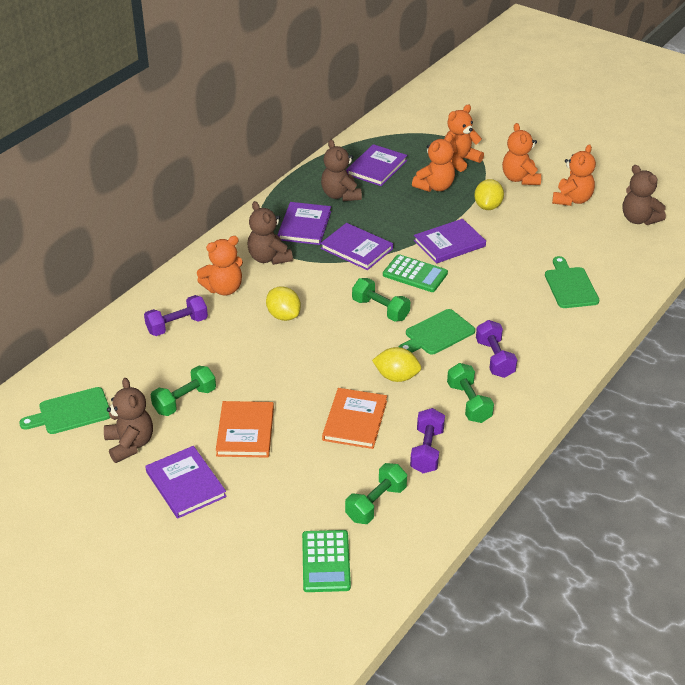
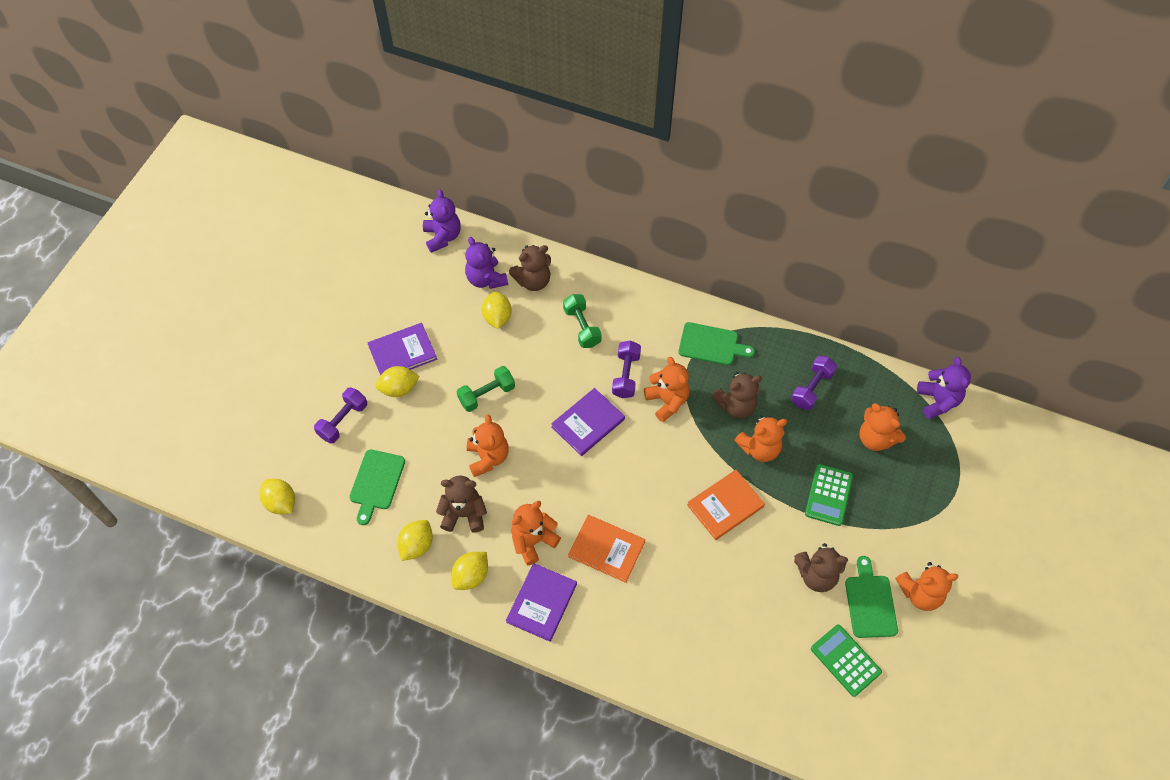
green dumbbell: [151,366,216,416] [345,463,407,524] [352,278,410,322] [447,363,494,423] = 4 -> [457,366,515,412] [563,294,602,348] = 2
orange teddy bear: [197,236,243,295] [412,134,455,192] [444,105,484,172] [502,123,541,185] [552,144,596,206] = 5 -> [467,414,509,477] [511,501,561,565] [644,356,690,422] [734,415,787,462] [859,403,906,451] [895,562,958,611] = 6
purple book: [145,446,227,519] [277,202,331,245] [320,223,393,270] [346,144,407,186] [414,219,486,264] = 5 -> [368,323,437,376] [506,563,577,642] [551,388,625,456] = 3
purple teddy bear: none = 0 -> [423,189,461,253] [465,237,508,289] [917,357,971,419] = 3
yellow lemon: [266,286,301,321] [372,347,421,382] [474,179,504,210] = 3 -> [259,479,295,514] [375,366,420,397] [397,520,433,561] [451,552,488,590] [482,292,512,329] = 5

